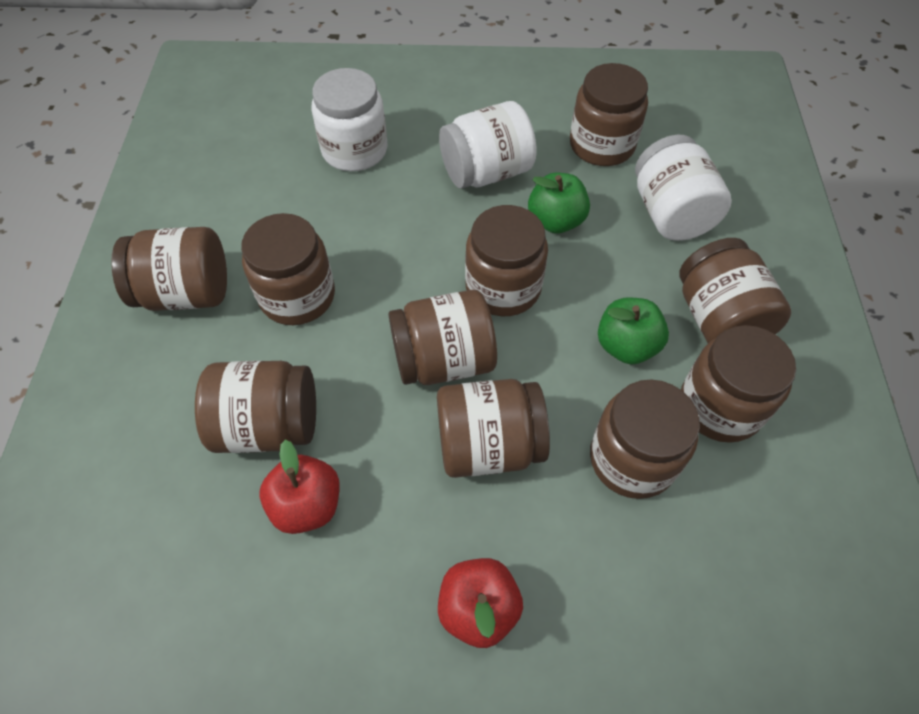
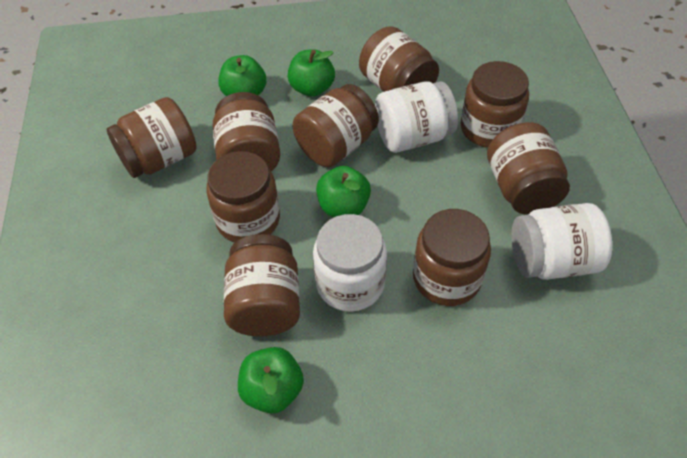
brown jar: [111,227,227,311] [195,361,316,453] [241,213,335,325] [388,290,497,385] [437,379,550,478] [465,205,548,316] [570,63,648,166] [590,380,700,499] [679,238,791,343] [681,325,796,443] = 10 -> [107,97,197,178] [206,151,280,243] [213,92,281,171] [224,234,300,336] [293,84,379,167] [359,26,439,92] [413,209,491,306] [460,61,529,148] [487,123,570,214] = 9
green apple: [528,173,590,233] [598,297,669,364] = 2 -> [218,55,266,96] [238,347,304,414] [288,49,335,97] [316,166,371,217] = 4
red apple: [260,440,340,534] [438,558,523,648] = 2 -> none = 0

